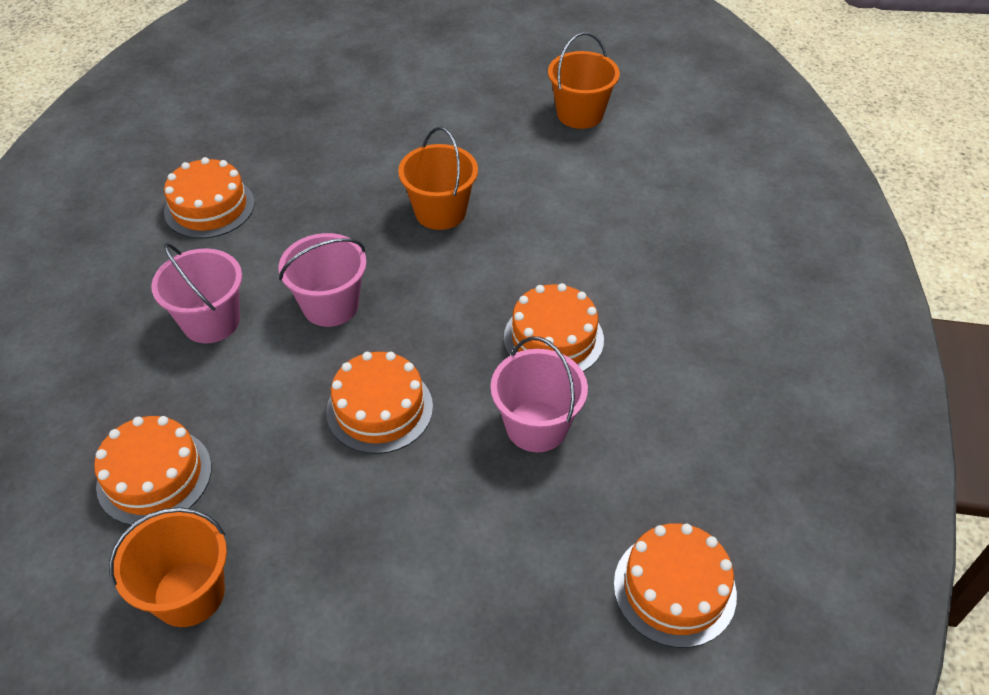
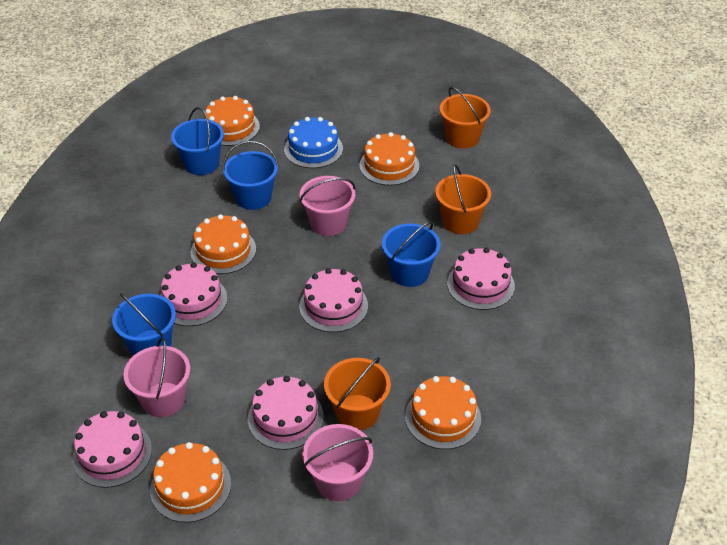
blue bucket: none = 0 -> [112,293,176,356] [171,107,224,175] [222,141,279,210] [382,221,440,287] = 4
blue cake: none = 0 -> [284,117,343,168] = 1
pink cake: none = 0 -> [72,411,152,488] [160,262,227,326] [248,376,324,450] [299,268,368,332] [447,248,515,310] = 5

